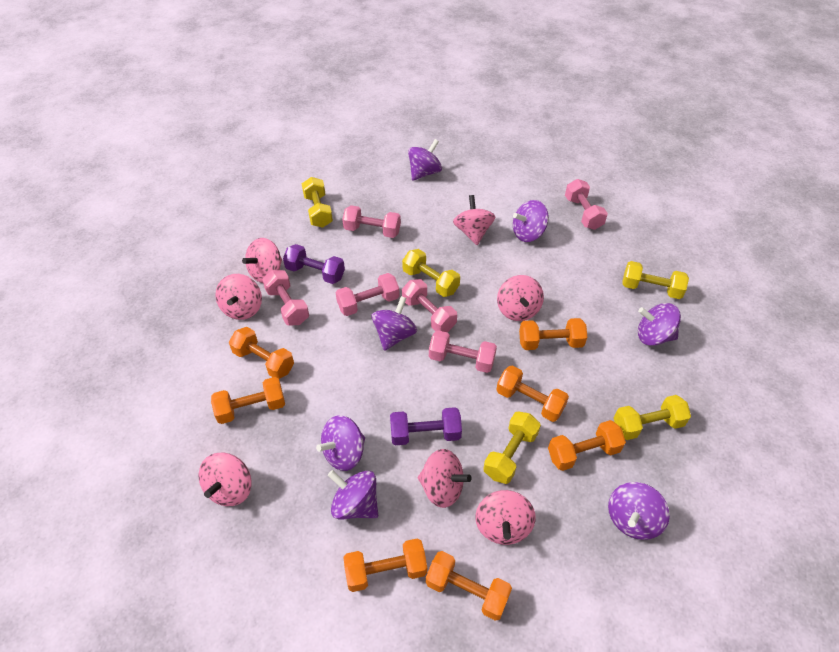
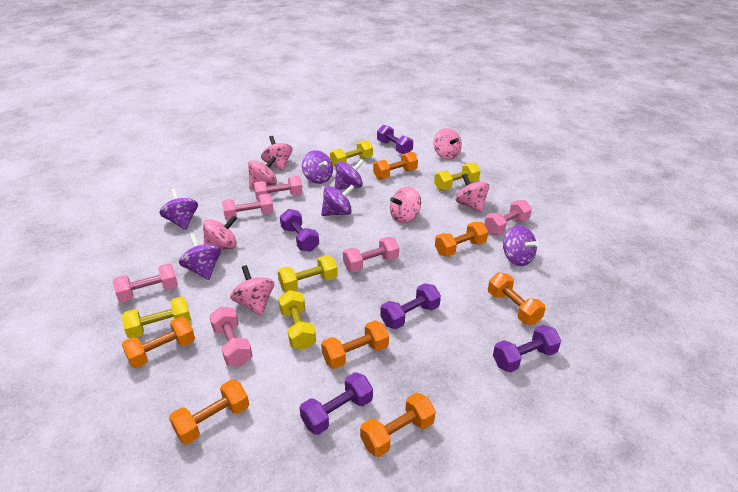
purple dumbbell: [283,244,345,284] [390,407,462,445] = 2 -> [280,209,319,252] [300,372,373,435] [377,125,413,154] [380,283,441,329] [493,325,561,372] = 5
purple spinning top: [316,415,365,471] [328,470,378,520] [372,296,417,351] [408,139,442,181] [513,200,549,242] [608,482,670,540] [638,303,681,346] = 7 -> [159,188,198,230] [179,234,221,280] [302,150,333,184] [321,184,355,216] [335,159,364,190] [503,225,539,266] = 6

